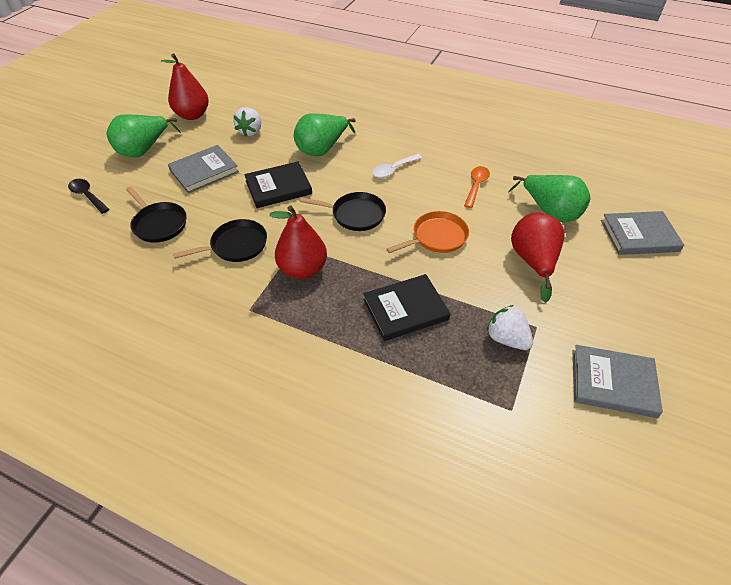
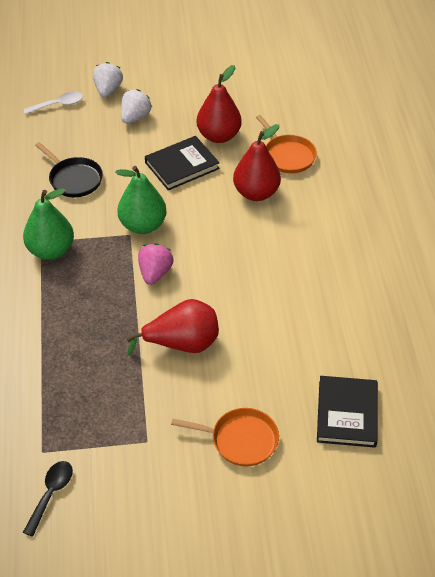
black pan: [126,187,187,243] [173,219,267,262] [300,192,386,231] = 3 -> [35,142,103,197] = 1
green pear: [106,114,181,157] [294,113,356,156] [508,175,591,222] = 3 -> [23,188,74,260] [115,166,167,234] = 2
grey book: [168,145,239,193] [572,345,663,418] [601,211,684,255] = 3 -> none = 0
orange pan: [386,211,469,253] = 1 -> [171,408,279,466] [256,115,317,173] = 2
orange spoon: [464,166,490,208] = 1 -> none = 0
pink strawberry: none = 0 -> [138,243,174,285] = 1

